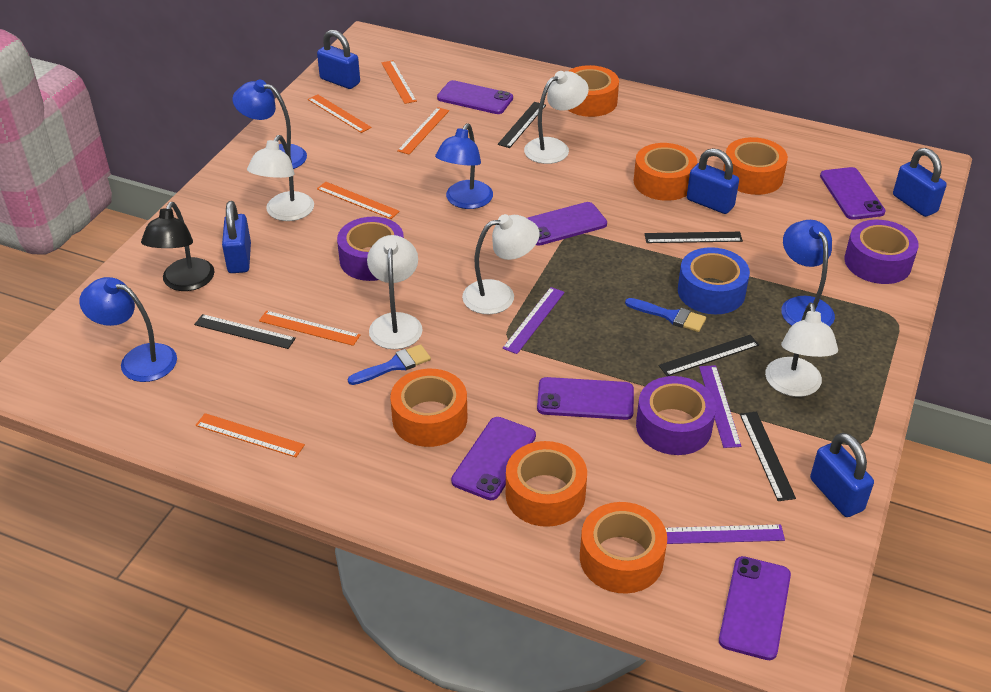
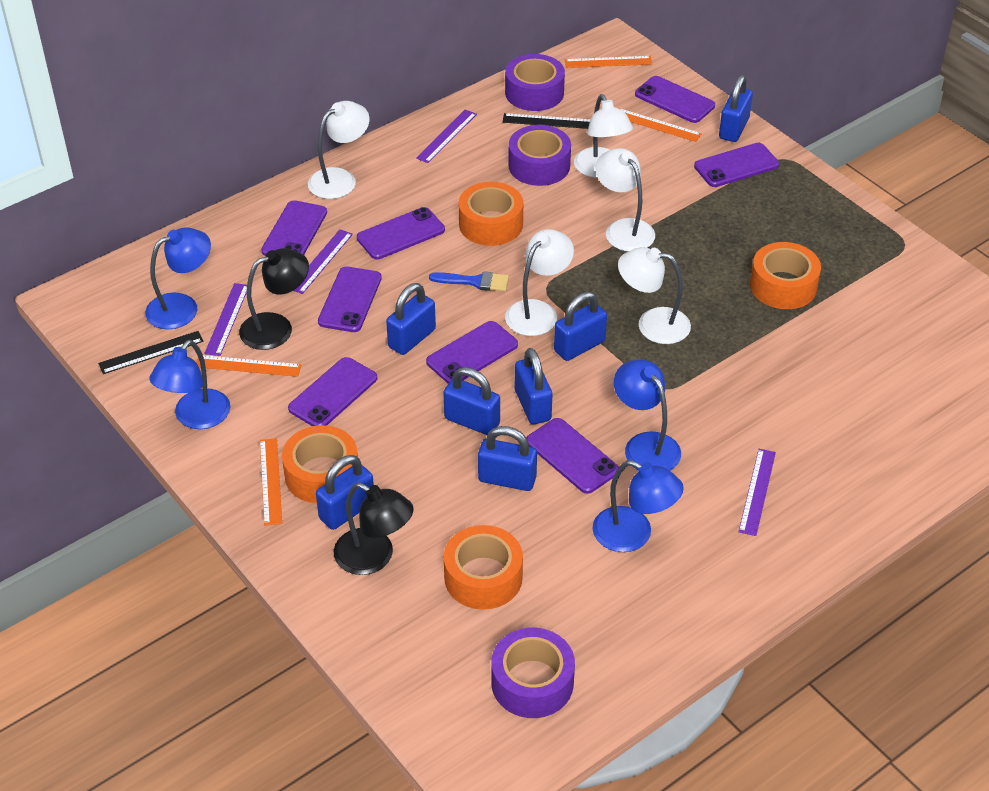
black lamp: [141,202,214,291] = 1 -> [239,248,309,350] [334,483,414,575] = 2
black ruler: [194,314,296,349] [498,102,546,148] [645,232,743,243] [659,335,759,376] [740,412,796,501] = 5 -> [98,331,204,374] [503,113,591,129] = 2
blue brush: [348,344,431,385] [625,298,706,332] = 2 -> [429,272,509,291] = 1
blue padlock: [222,201,251,273] [317,30,360,89] [687,148,739,214] [810,433,874,517] [893,148,947,217] = 5 -> [316,455,374,530] [386,283,436,355] [443,367,500,435] [478,426,537,491] [515,348,552,424] [554,292,607,361] [719,75,753,142] = 7
blue tape: [678,247,750,314] = 1 -> none = 0
orange ruler: [195,413,305,457] [259,311,360,346] [308,94,372,133] [317,182,400,219] [381,60,417,104] [397,107,449,155] = 6 -> [196,355,301,377] [260,438,282,526] [565,56,652,68] [619,108,702,142] = 4
orange tape: [390,369,467,447] [506,441,587,527] [568,65,619,117] [580,502,667,594] [634,143,697,201] [723,137,788,195] = 6 -> [282,425,358,503] [444,525,523,610] [459,182,523,246] [750,242,821,309] = 4
purple phone: [437,80,513,114] [451,417,536,500] [527,202,607,245] [537,377,634,420] [719,556,791,660] [820,167,886,220] = 6 -> [261,200,327,256] [288,357,377,426] [318,266,382,332] [357,207,445,260] [426,321,518,384] [527,418,619,494] [635,76,715,123] [694,143,779,187] = 8
purple ruler: [502,287,565,354] [665,524,785,544] [699,365,741,448] = 3 -> [204,283,247,356] [293,229,353,294] [416,110,477,163] [739,449,776,536] = 4

